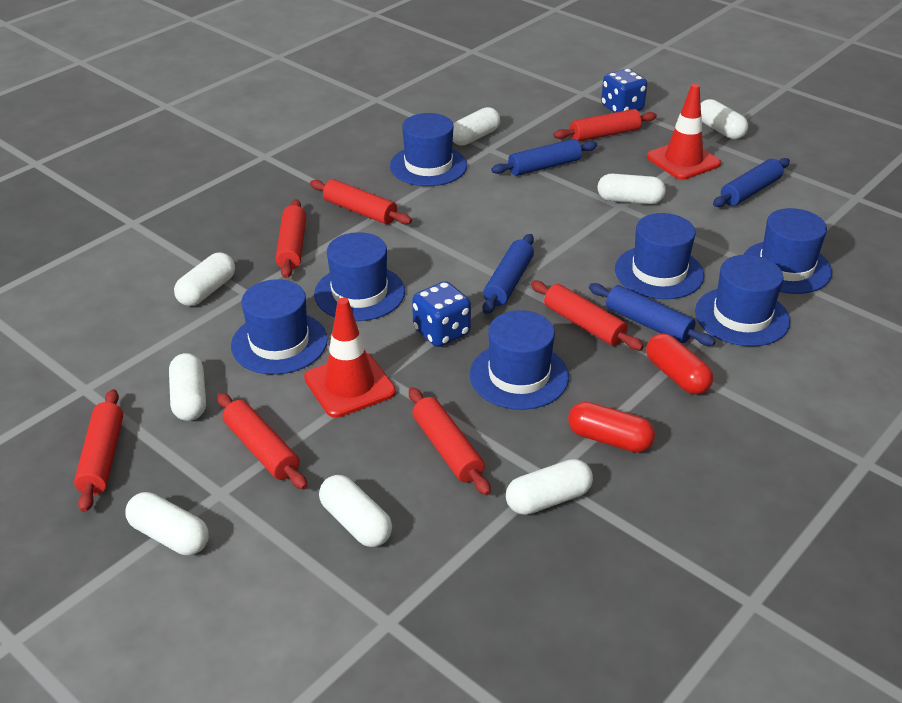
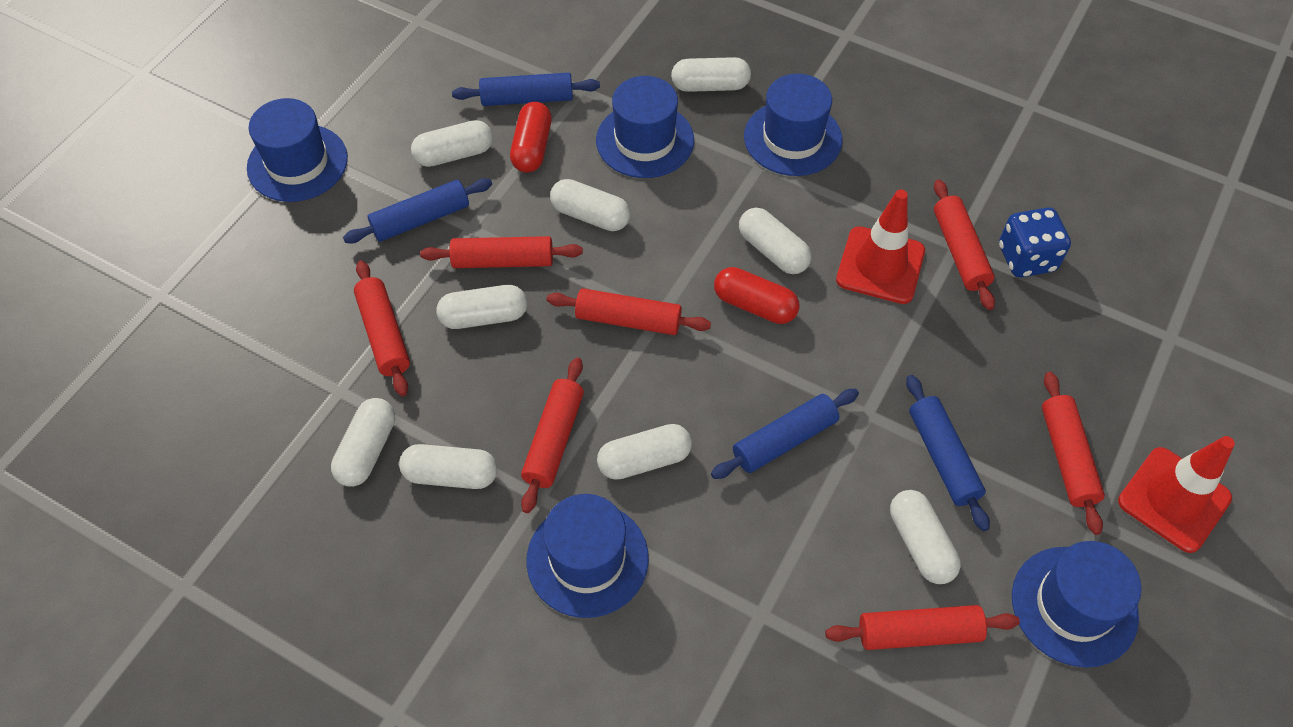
blue dice: [412,281,471,347] [601,69,647,113] = 2 -> [999,208,1071,278] = 1
blue hat: [231,279,328,374] [314,232,405,321] [390,113,467,186] [469,310,569,410] [615,213,704,299] [695,255,790,347] [743,208,832,294] = 7 -> [247,98,348,202] [527,494,649,618] [596,76,694,178] [744,74,842,176] [1012,541,1142,668] = 5
white capsule: [125,492,209,555] [169,353,206,421] [174,252,235,306] [319,475,392,547] [453,107,500,146] [506,459,593,515] [597,173,666,204] [701,99,748,139] = 8 -> [331,398,395,487] [399,444,497,489] [411,120,493,167] [436,285,527,329] [550,179,630,231] [597,424,692,480] [671,57,751,92] [739,208,811,274] [890,490,961,584] = 9

